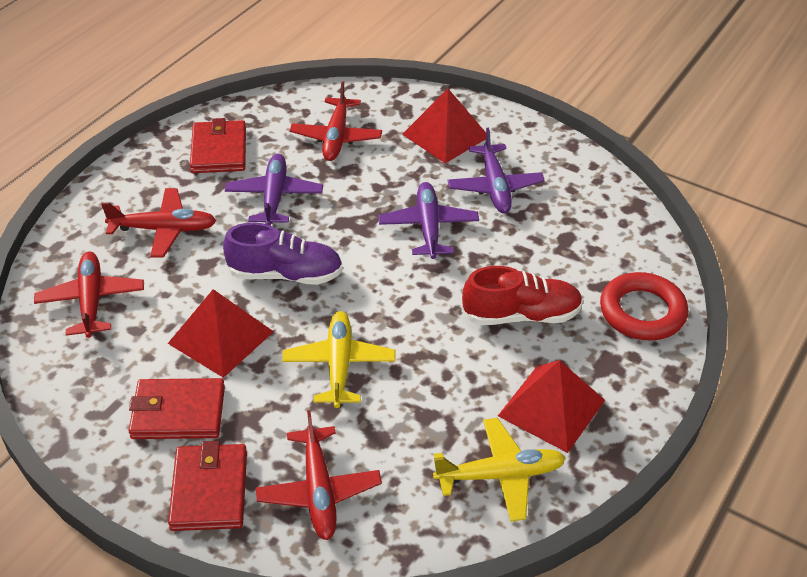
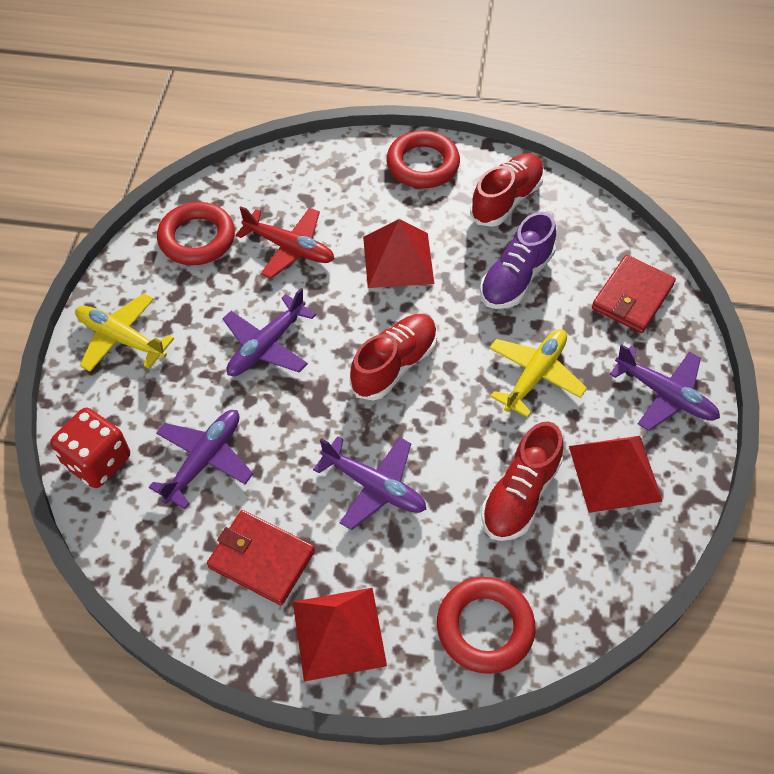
purple plane: [225,154,323,225] [379,182,479,259] [448,128,545,213] = 3 -> [149,410,253,509] [222,288,316,376] [313,436,427,530] [609,344,720,431] = 4
red dice: none = 0 -> [50,408,130,488] = 1
red plane: [34,252,144,338] [101,188,216,257] [256,410,382,540] [290,81,382,161] = 4 -> [236,206,334,279] = 1
red ring: [600,272,688,341] = 1 -> [157,202,235,265] [386,130,460,188] [437,577,536,674] = 3
red shoe: [462,266,583,325] = 1 -> [350,314,437,400] [470,153,544,227] [481,421,564,541] = 3
red wallet: [128,378,225,439] [168,441,247,531] [190,118,246,173] = 3 -> [207,510,315,605] [592,255,676,333] = 2

